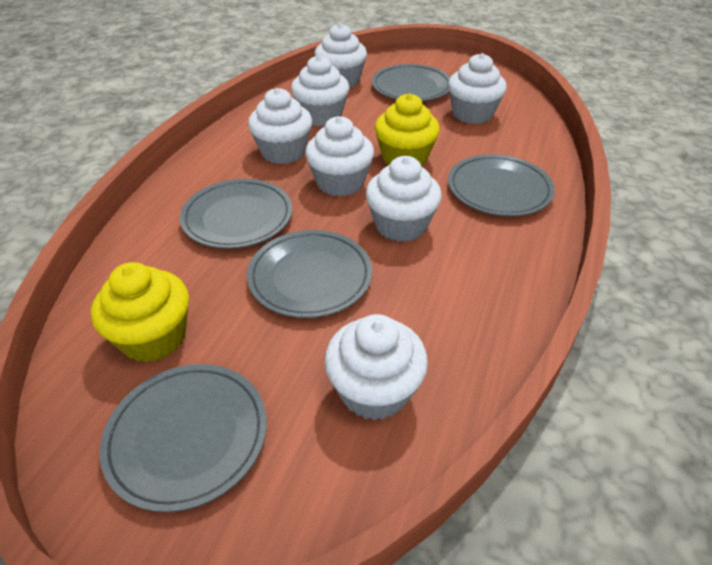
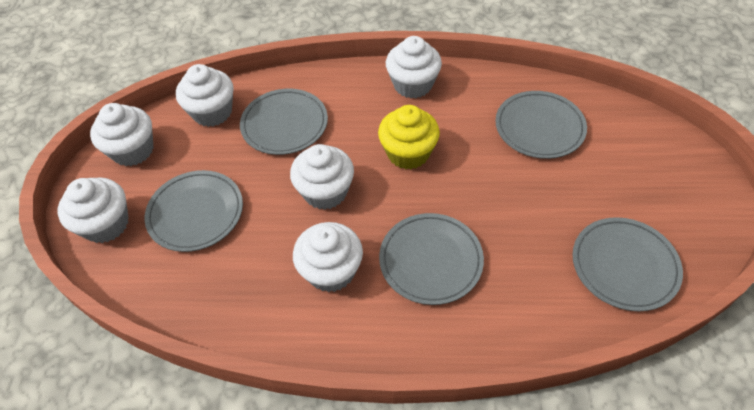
white cupcake: [248,88,312,164] [291,55,349,126] [305,116,374,197] [314,23,367,88] [324,314,428,421] [366,156,442,242] [448,53,507,124] = 7 -> [58,177,129,243] [90,103,154,166] [176,64,234,127] [290,144,354,210] [293,222,363,292] [386,36,442,98] = 6
yellow cupcake: [91,262,189,362] [375,93,440,166] = 2 -> [378,105,440,169] = 1

